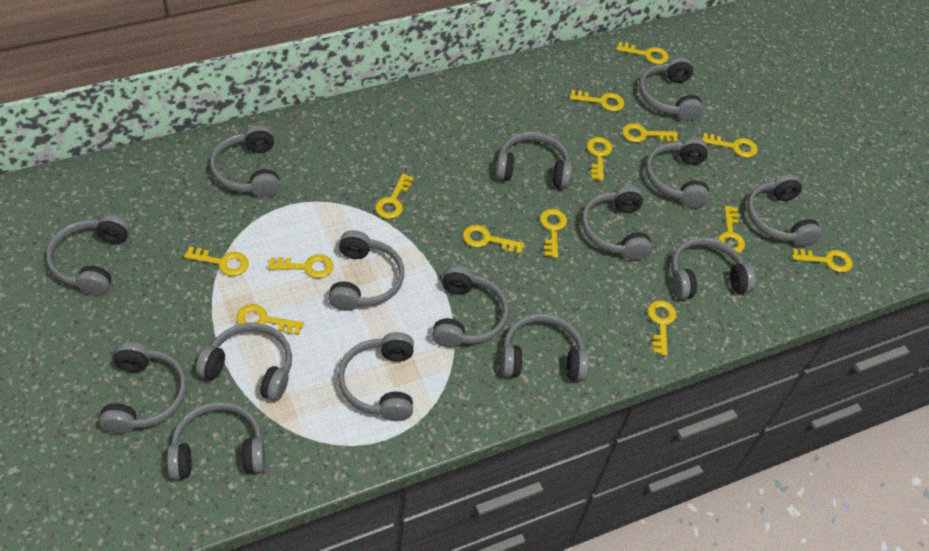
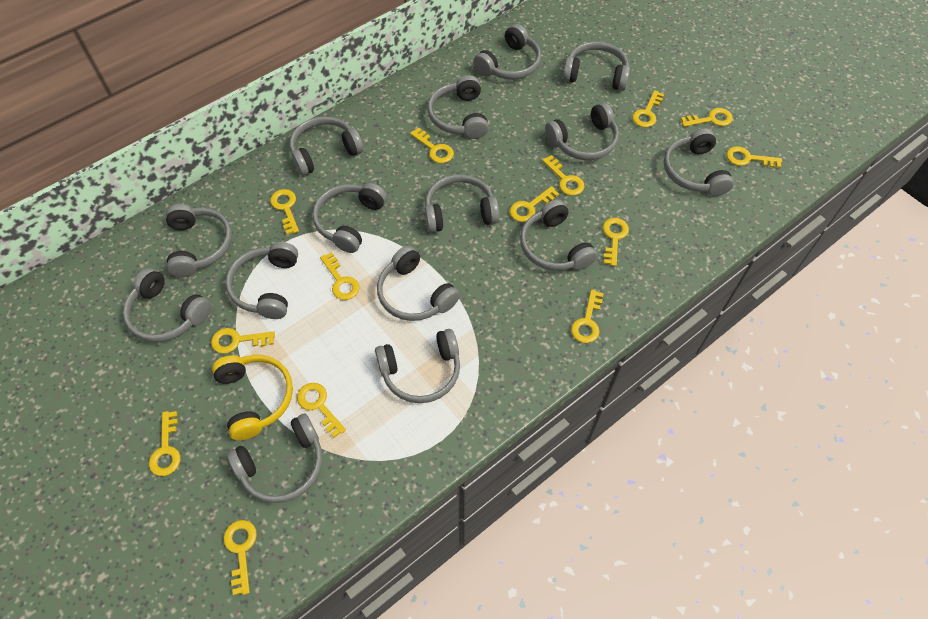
yellow headphones: none = 0 -> [212,355,293,440] = 1

